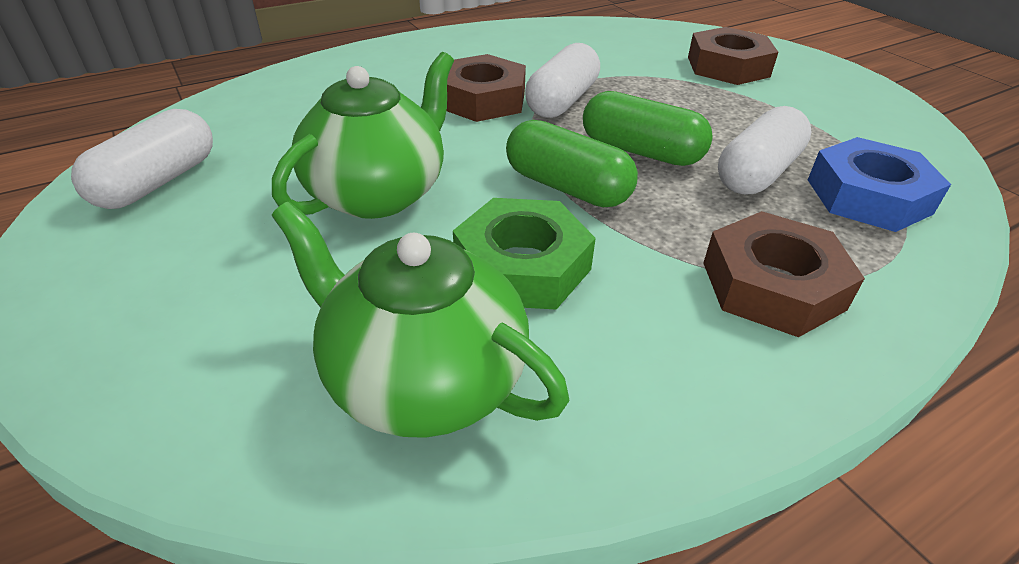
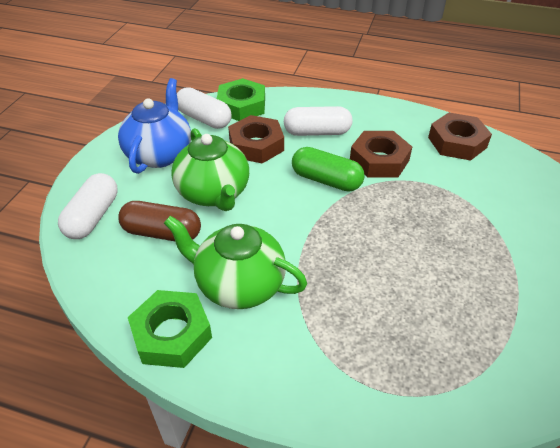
blue nut: [808,137,951,232] = 1 -> none = 0
blue teapot: none = 0 -> [118,78,191,174] = 1
brown capsule: none = 0 -> [118,201,201,241] = 1
green capsule: [506,120,638,207] [583,91,713,166] = 2 -> [292,147,365,192] = 1
green nut: [453,198,596,310] = 1 -> [128,290,212,368] [217,78,265,121] = 2

